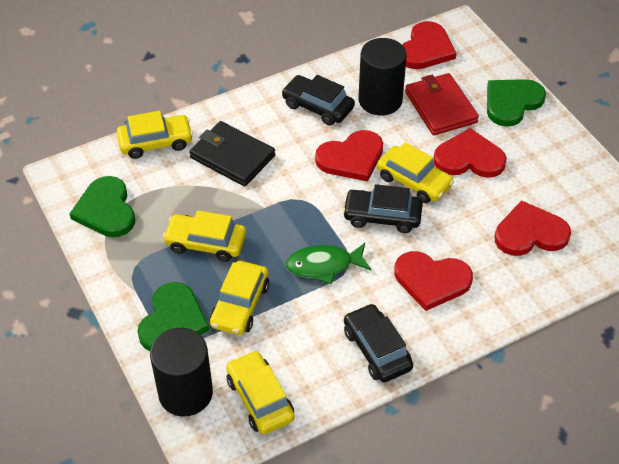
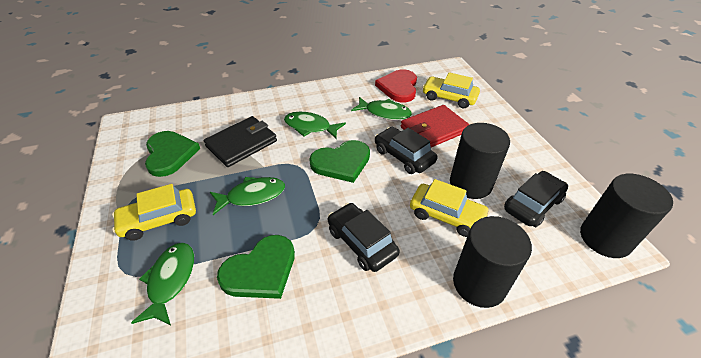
black cylinder: [150,328,213,417] [358,38,407,115] = 2 -> [450,123,510,199] [453,216,532,308] [580,174,673,258] = 3
green fish: [286,243,372,284] = 1 -> [131,243,194,325] [210,177,285,215] [284,112,346,138] [351,97,412,120] = 4
red heart: [315,130,383,181] [394,251,473,311] [402,21,456,69] [433,128,507,178] [494,200,571,256] = 5 -> [375,69,417,102] = 1
yellow car: [117,111,193,159] [163,210,246,262] [210,261,269,335] [226,351,295,434] [377,142,454,203] = 5 -> [112,184,196,241] [410,179,490,237] [422,72,480,108] = 3

